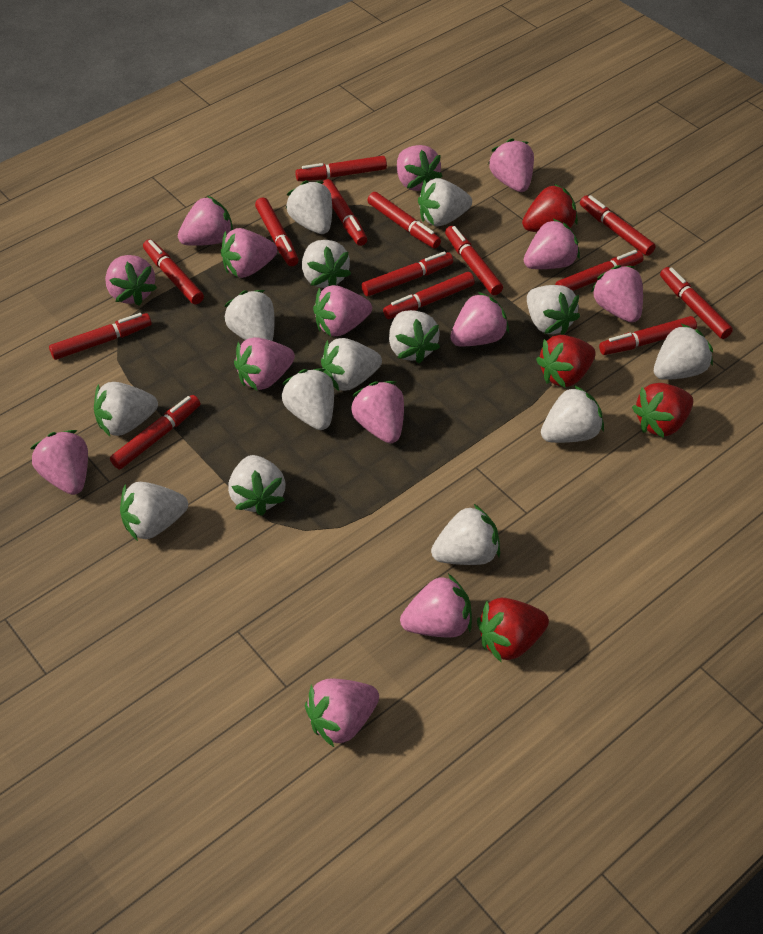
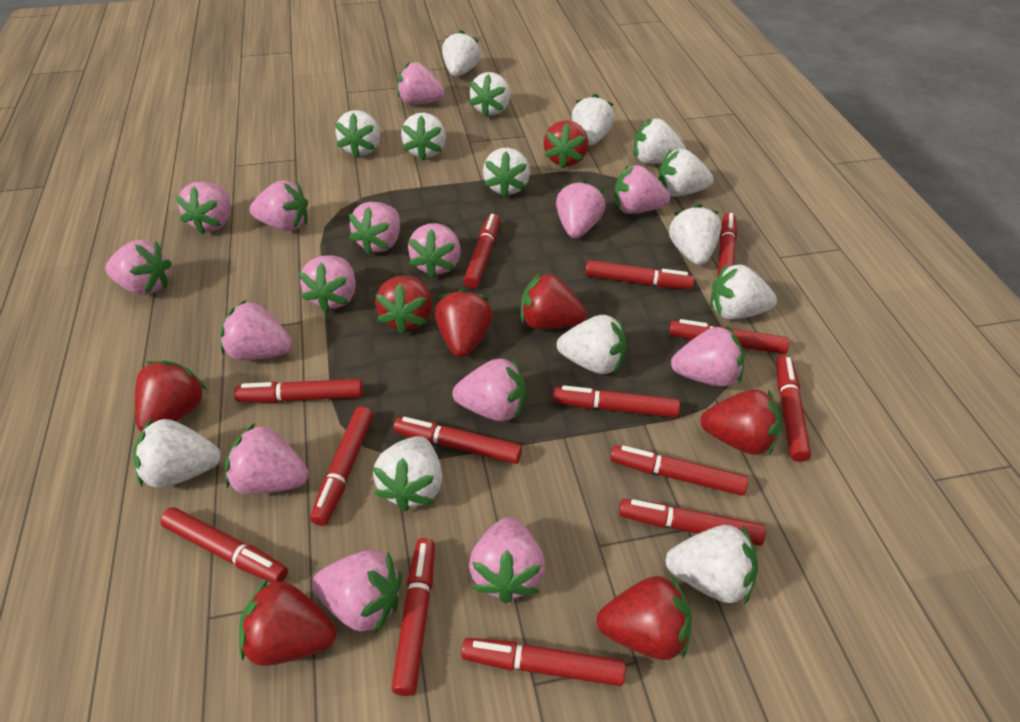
pink strawberry: [30,430,88,495] [105,255,157,306] [178,196,233,246] [221,228,277,278] [234,337,295,390] [305,678,379,747] [313,285,372,336] [351,381,404,443] [397,145,443,191] [400,574,472,637] [450,292,509,346] [488,138,534,192] [524,219,580,269] [590,265,643,323] = 14 -> [105,240,172,295] [176,182,230,234] [220,300,292,360] [225,423,309,494] [249,180,308,231] [299,255,356,313] [312,550,402,634] [349,202,400,255] [397,62,445,104] [408,223,461,278] [452,358,526,422] [469,517,545,603] [556,180,606,238] [614,165,670,214] [671,326,744,387] = 15
red strawberry: [477,598,549,662] [522,184,578,232] [536,335,595,388] [632,383,693,438] = 4 -> [135,360,207,432] [239,578,337,666] [375,275,432,334] [435,289,493,357] [521,272,586,329] [543,120,588,169] [596,575,692,660] [700,389,781,455] = 8

